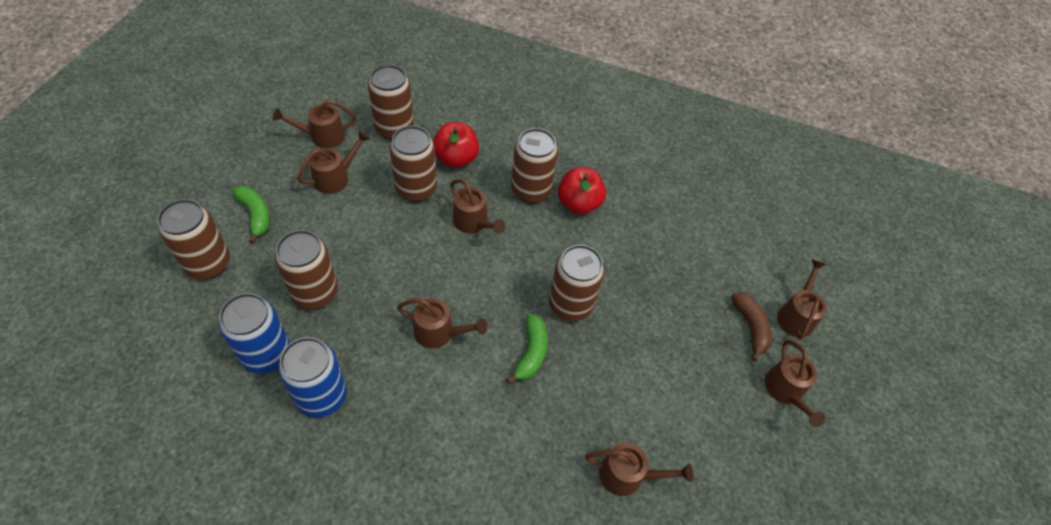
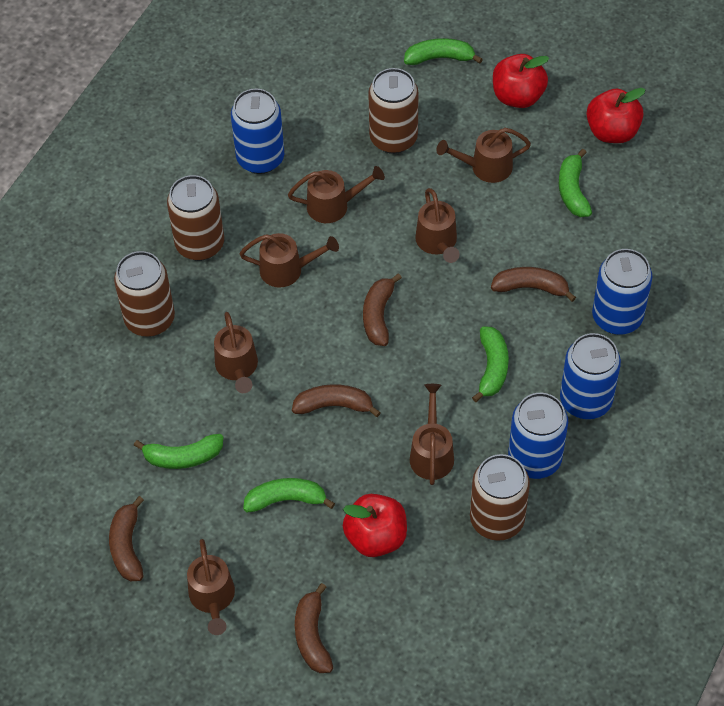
blue can: [219,293,290,374] [278,337,347,418] = 2 -> [231,88,284,174] [508,393,568,479] [560,333,621,419] [592,249,652,335] = 4
brown banana: [731,292,772,362] = 1 -> [109,496,144,581] [292,384,381,417] [295,583,333,673] [363,273,402,346] [491,267,576,302] = 5
brown can: [157,199,230,279] [275,230,338,309] [368,65,414,140] [390,126,437,202] [511,128,558,203] [549,245,605,321] = 6 -> [114,251,175,337] [167,175,224,261] [368,68,419,154] [470,454,530,541] = 4
green banana: [232,186,270,244] [506,314,548,384] = 2 -> [134,434,223,469] [243,478,335,512] [404,38,483,65] [472,326,509,402] [559,149,592,217] = 5
red apple: [433,122,479,168] [558,167,606,214] = 2 -> [343,494,407,557] [493,54,549,108] [587,88,646,143] = 3

